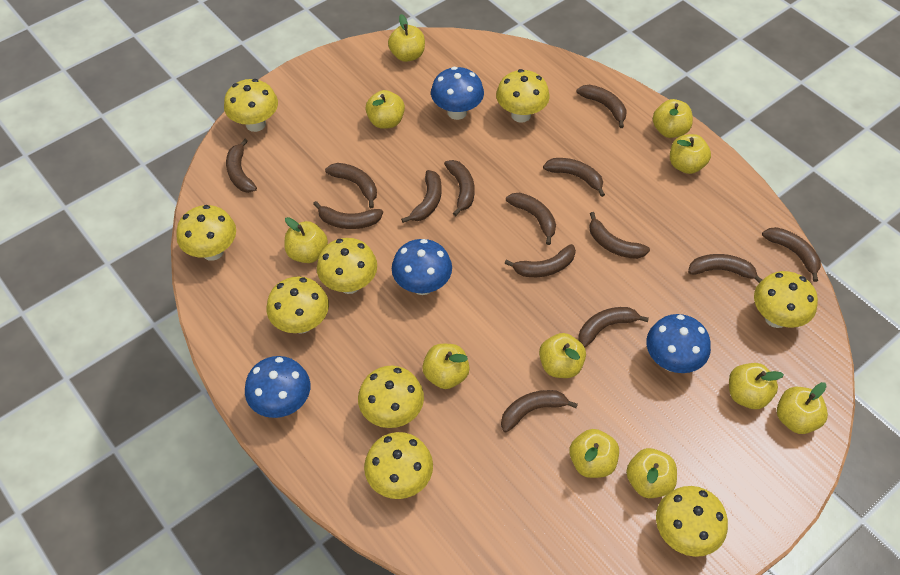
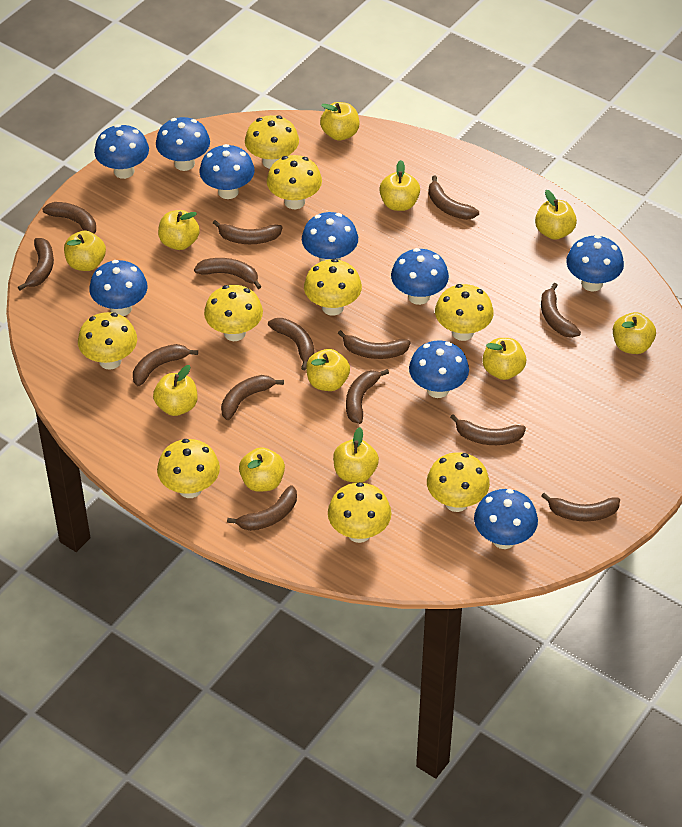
blue mushroom: [245,356,310,418] [392,239,452,295] [431,67,484,120] [646,314,711,373] = 4 -> [89,260,147,316] [94,124,149,179] [156,117,210,171] [200,144,255,199] [302,212,358,262] [391,248,449,305] [409,340,469,398] [474,489,538,549] [566,235,624,292] = 9

